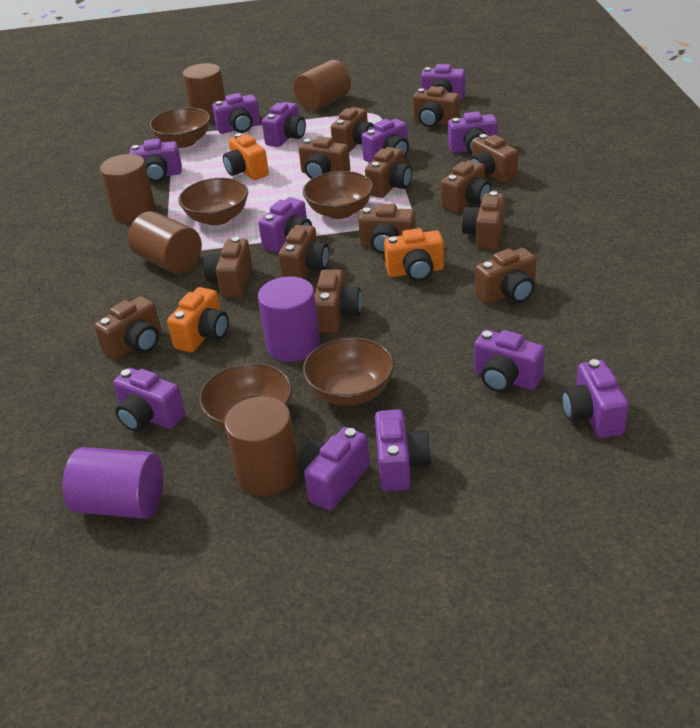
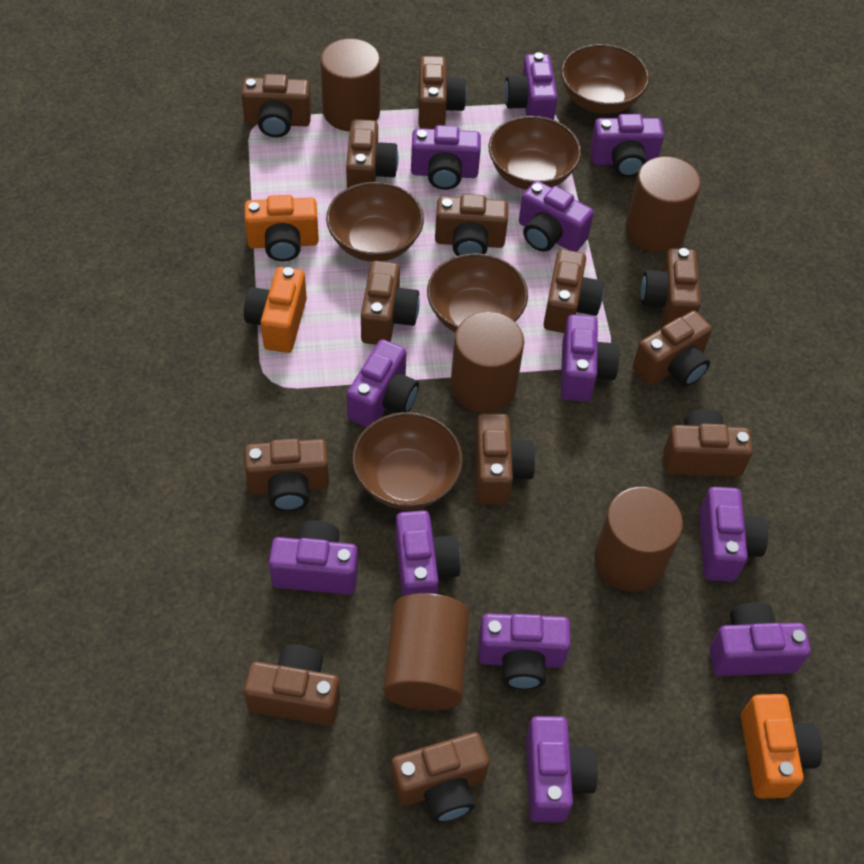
purple cylinder: [63,447,164,519] [258,276,320,362] = 2 -> none = 0

